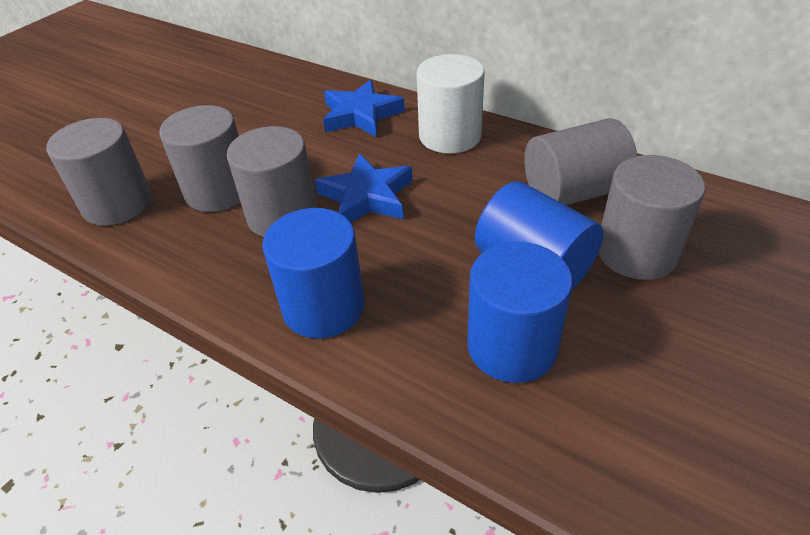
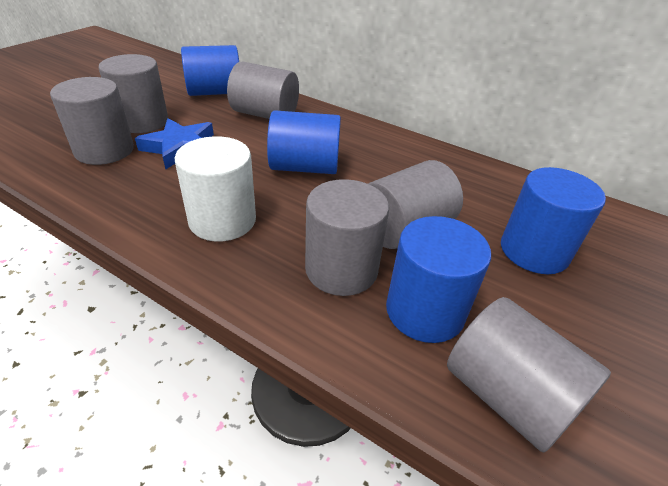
blue cylinder: [262,208,365,339] [467,242,573,383] [475,181,603,290] = 3 -> [181,45,239,96] [267,110,341,174] [386,216,491,343] [501,167,606,274] = 4
blue star: [315,154,413,222] [323,80,405,137] = 2 -> [135,118,214,169] = 1
grey cylinder: [46,118,152,226] [159,105,241,212] [227,126,317,237] [524,118,637,206] [598,155,705,280] = 5 -> [50,77,134,165] [99,54,168,133] [227,61,299,119] [305,179,389,296] [368,160,463,249] [447,297,611,453] = 6

